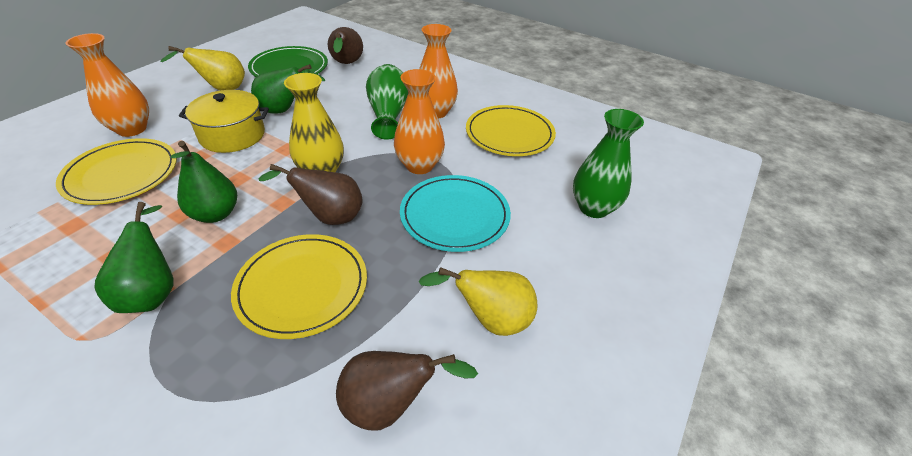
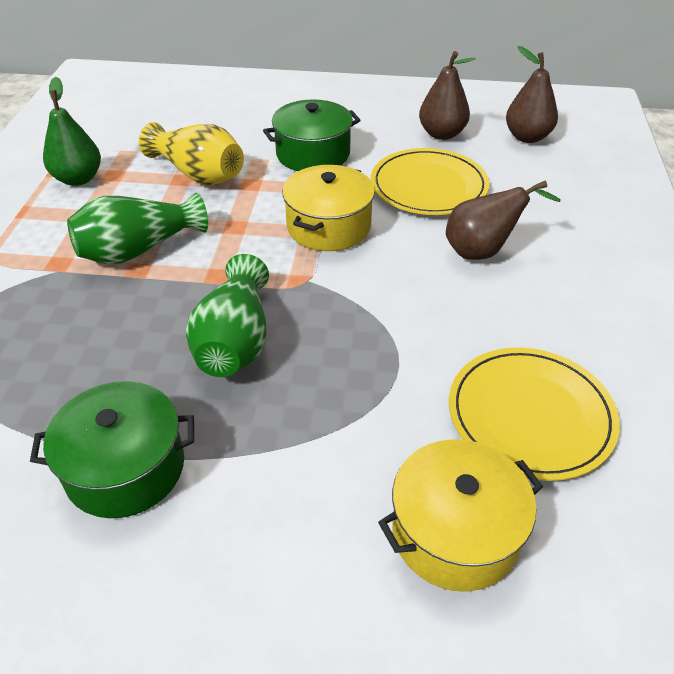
green pear: [94,202,174,313] [171,141,237,223] [251,64,326,114] = 3 -> [43,77,101,186] = 1
green plate: [248,46,328,77] = 1 -> none = 0
green pot: none = 0 -> [30,381,194,518] [263,99,361,171] = 2
orange vase: [66,33,149,137] [394,69,445,174] [419,24,458,118] = 3 -> none = 0
turquoise plate: [400,175,511,252] = 1 -> none = 0
yellow pear: [160,46,245,91] [418,267,537,336] = 2 -> none = 0
yellow plate: [56,138,177,205] [231,234,367,339] [466,105,556,156] = 3 -> [371,148,490,215] [449,347,620,481] = 2
yellow pot: [179,90,269,153] = 1 -> [282,165,375,251] [378,439,543,592] = 2

